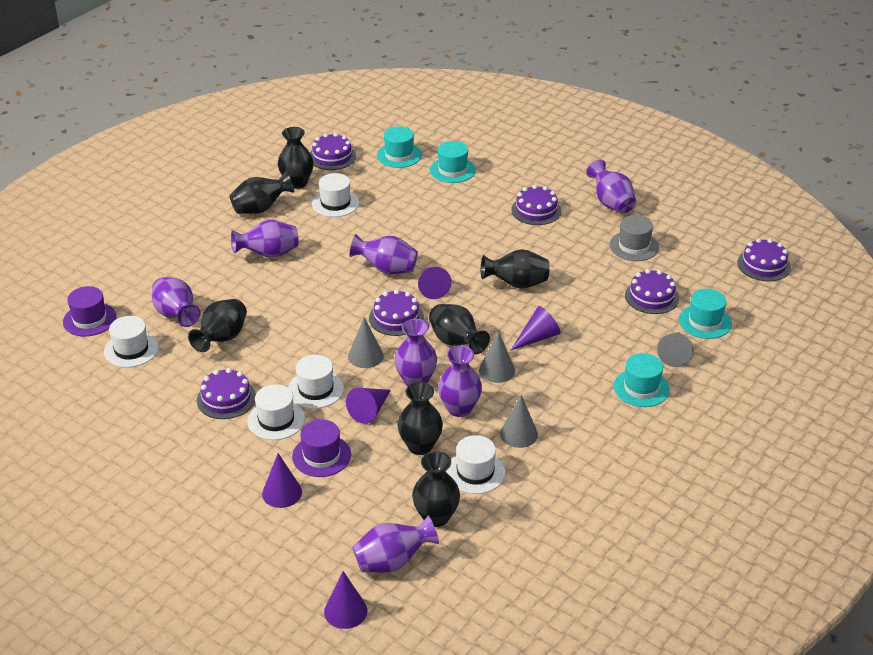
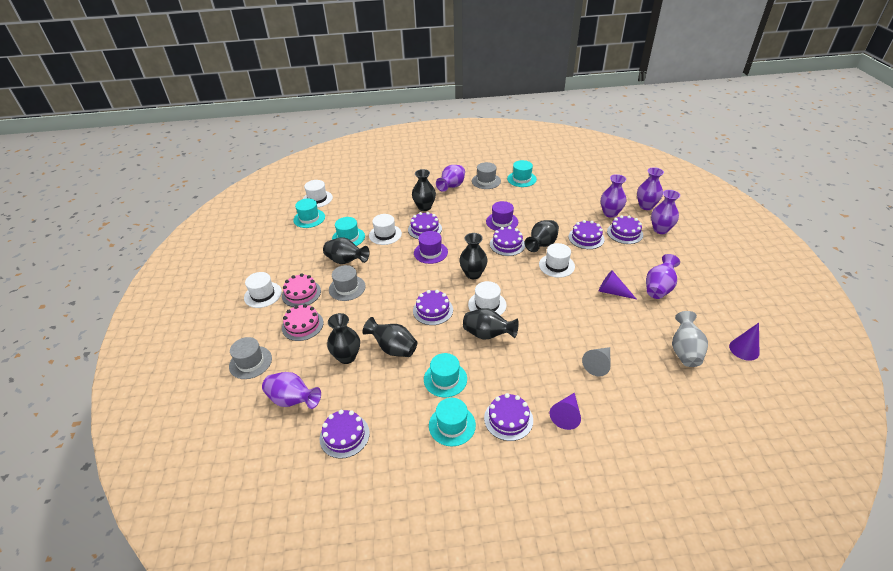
grey cone: [348,317,384,368] [479,331,515,383] [500,395,538,448] [657,332,694,367] = 4 -> [582,347,611,377] = 1
grey hat: [609,215,659,261] = 1 -> [229,337,272,379] [329,265,366,301] [472,162,501,189] = 3
grey vase: none = 0 -> [672,311,708,367] = 1
pink cake: none = 0 -> [282,273,321,307] [282,304,324,341] = 2
purple cake: [197,368,256,419] [310,133,356,170] [369,289,424,336] [511,185,561,225] [625,269,679,314] [738,238,791,281] = 6 -> [320,410,370,459] [408,212,442,239] [413,290,453,325] [484,393,533,441] [490,226,525,256] [568,220,604,249] [607,215,643,244] = 7
purple cone: [262,453,302,508] [324,571,367,629] [346,388,391,424] [418,267,452,299] [511,306,561,350] = 5 -> [550,393,581,430] [599,270,636,299] [729,323,759,361] = 3
purple vase: [152,277,201,327] [231,220,298,258] [350,234,418,274] [353,516,439,573] [394,319,437,387] [438,345,482,417] [586,160,636,214] = 7 -> [262,372,321,409] [436,165,465,192] [601,174,626,218] [637,167,664,210] [646,254,680,299] [651,190,680,234] = 6
turquoise hat: [377,126,422,168] [430,141,476,183] [614,353,670,407] [679,289,732,339] = 4 -> [293,198,325,228] [332,217,365,246] [424,353,467,397] [429,398,476,446] [507,160,537,187] = 5

